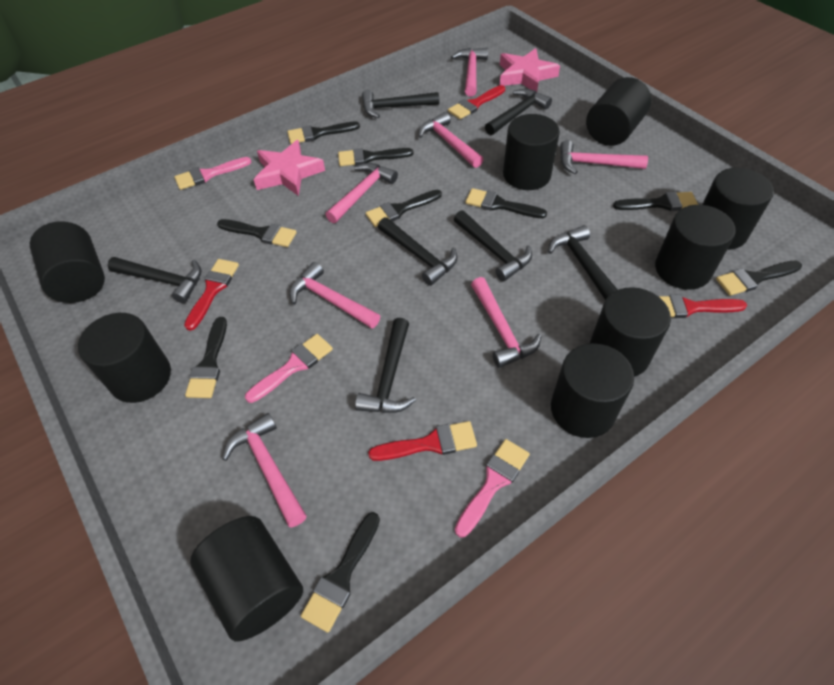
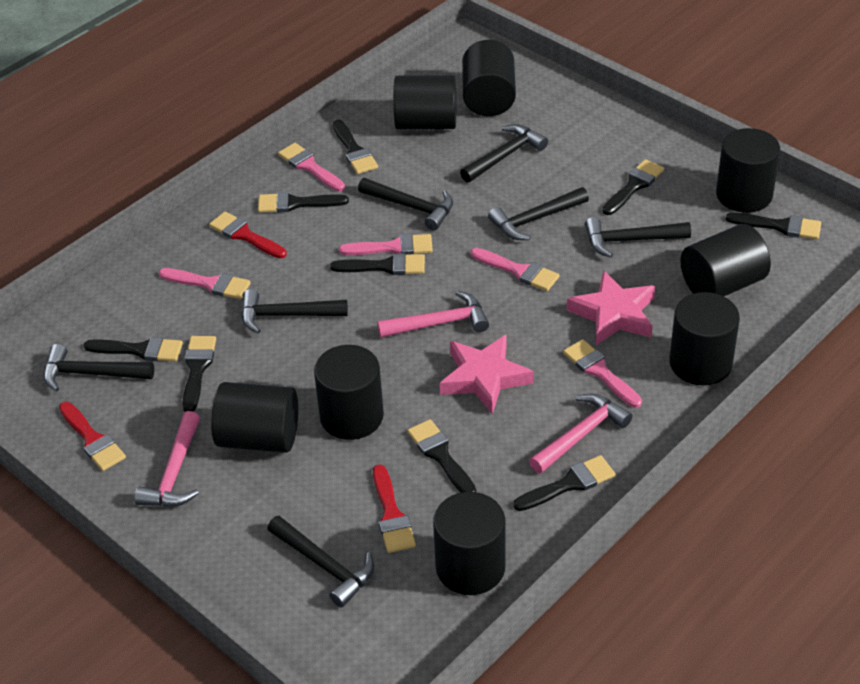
black cylinder: [30,221,105,303] [78,313,171,403] [190,516,303,642] [503,114,560,190] [551,343,634,438] [586,77,651,146] [590,287,671,377] [655,205,736,290] [702,168,774,250] = 9 -> [211,382,298,453] [314,345,384,440] [393,75,456,130] [433,492,506,595] [462,40,516,116] [670,292,740,386] [680,224,771,296] [716,128,780,213] = 8
pink brush: [174,157,251,190] [245,334,333,403] [455,439,530,538] = 3 -> [159,268,251,299] [278,143,345,192] [339,234,433,255] [471,248,559,291] [563,339,642,408] = 5
pink hammer: [222,413,307,528] [289,262,380,329] [325,163,398,223] [418,112,484,168] [451,48,488,97] [471,277,542,368] [560,140,648,174] = 7 -> [134,411,200,507] [377,291,489,338] [529,394,633,474] = 3
red brush: [184,259,239,331] [368,421,477,461] [448,85,505,119] [659,294,747,318] = 4 -> [59,402,126,471] [209,212,287,259] [373,465,416,553] = 3

